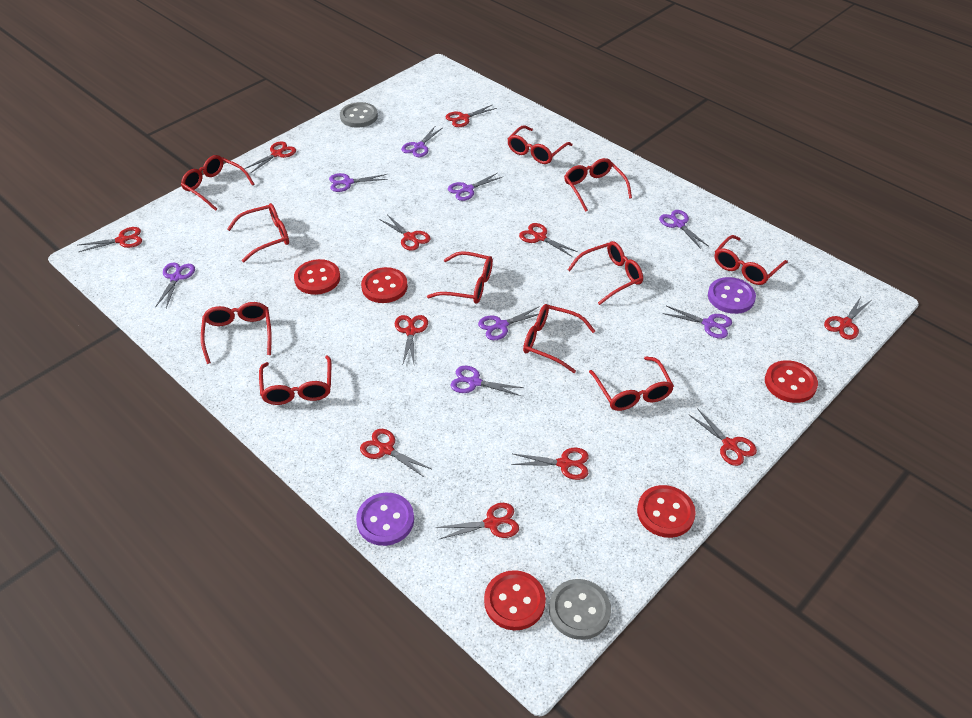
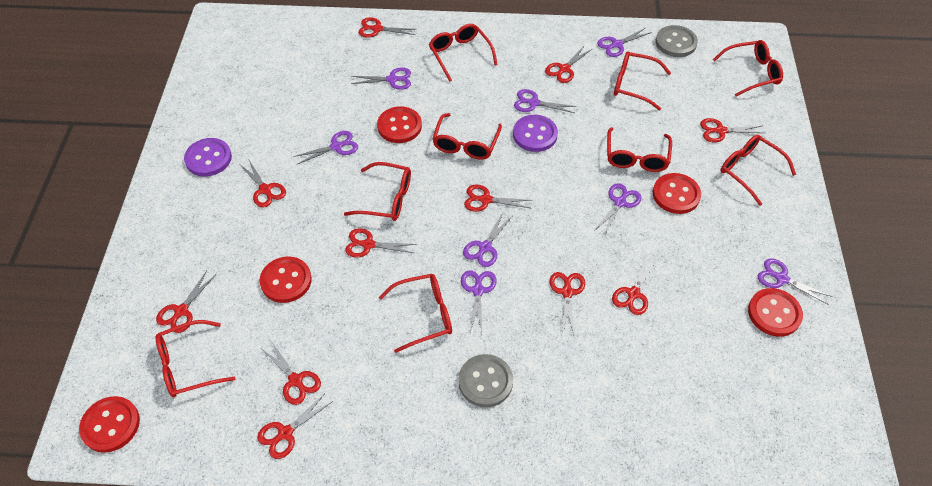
red glasses: [181,155,254,211] [201,302,272,364] [227,203,289,262] [259,355,331,405] [427,251,493,303] [508,125,573,164] [523,304,595,373] [564,158,632,212] [567,241,643,305] [589,356,674,411] [714,235,788,285] = 11 -> [155,320,236,397] [344,162,411,221] [379,274,452,353] [429,24,498,82] [432,113,502,160] [607,127,672,172] [614,51,671,110] [713,40,783,97] [720,135,796,206] = 9

